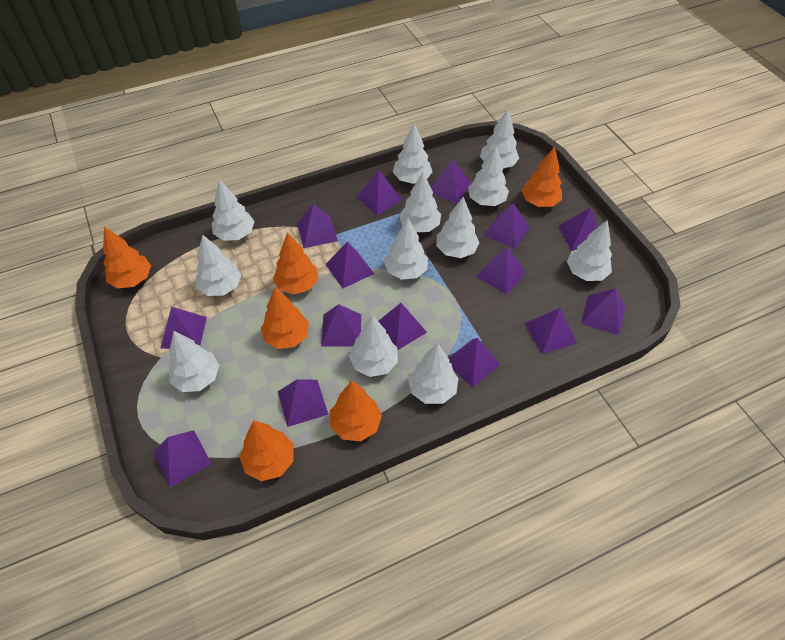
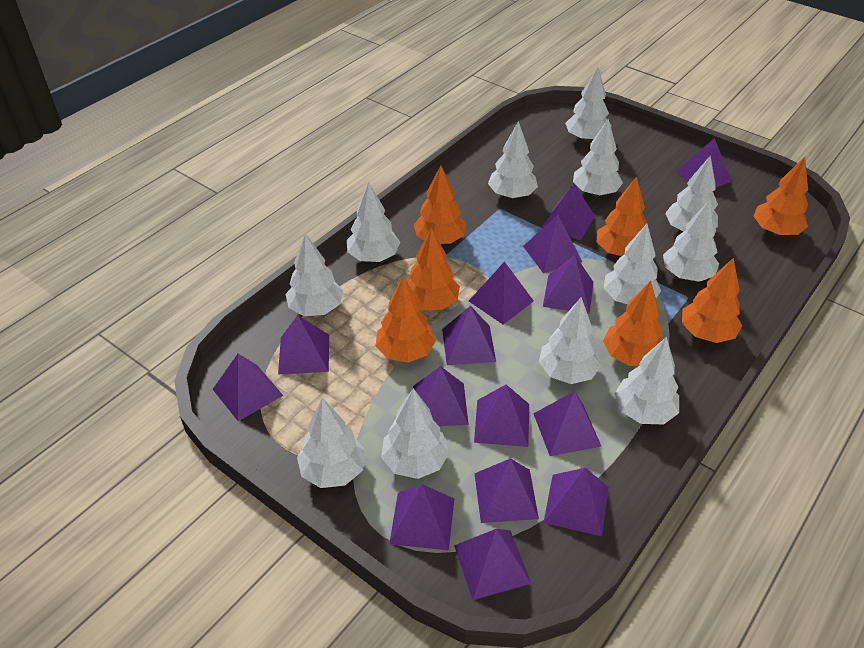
orange tree: [103,227,151,289] [239,421,294,481] [261,287,309,349] [273,232,318,294] [330,380,382,441] [521,147,562,207] = 6 -> [375,277,436,363] [407,227,460,310] [414,165,466,244] [597,176,646,256] [603,281,663,366] [682,258,742,343] [753,157,808,235] = 7

